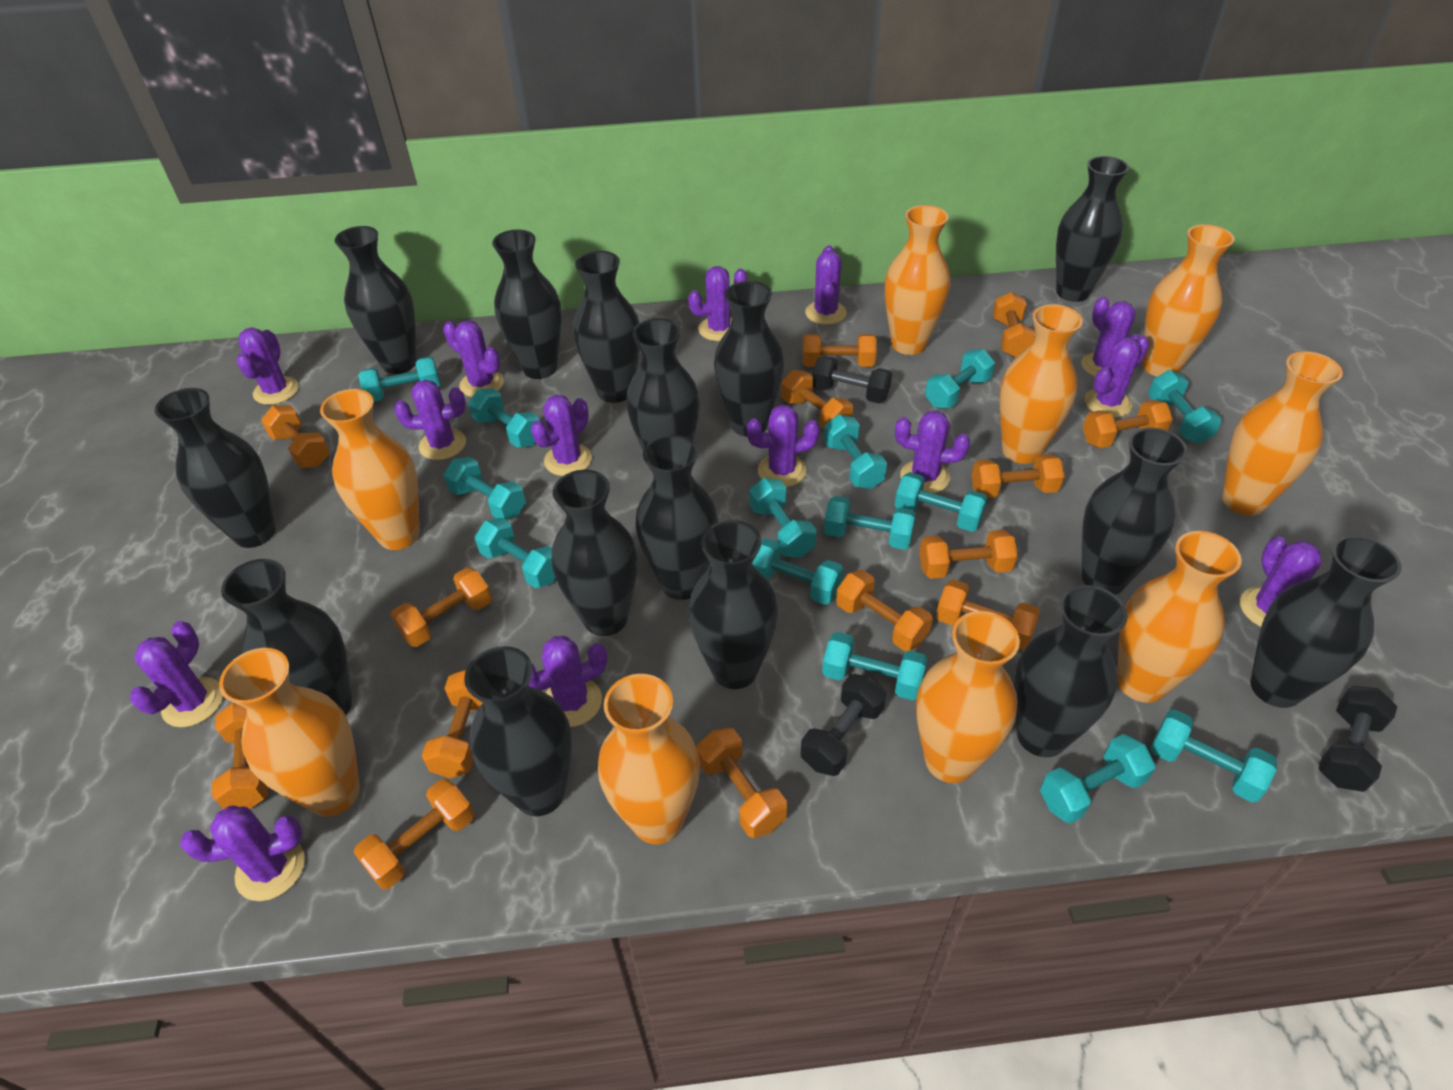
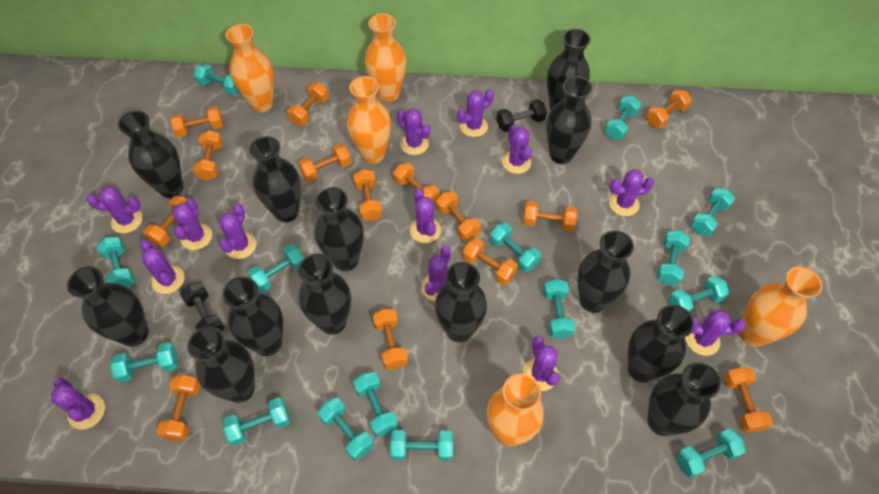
black dumbbell: [801,674,887,776] [812,356,892,403] [1318,686,1397,792] = 3 -> [180,282,225,331] [497,99,547,132] = 2
black vase: [155,388,276,548] [221,559,352,715] [335,226,416,374] [464,646,572,816] [492,229,562,379] [552,470,637,636] [573,251,640,403] [626,318,700,450] [635,434,718,600] [688,520,778,689] [714,281,785,437] [1014,585,1128,757] [1056,156,1129,302] [1082,428,1188,595] [1250,535,1402,708] = 15 -> [67,266,148,347] [118,111,183,198] [188,326,255,403] [222,277,283,356] [249,136,301,222] [298,254,351,335] [315,187,364,271] [435,262,487,343] [546,76,592,164] [547,29,591,110] [577,230,634,313] [628,305,694,383] [648,362,721,436] = 13
orange vase: [219,648,360,817] [320,389,420,550] [598,674,700,844] [885,205,950,355] [916,611,1020,783] [999,304,1083,464] [1117,531,1242,703] [1143,224,1234,377] [1222,351,1343,516] = 9 -> [225,24,274,112] [347,76,391,164] [365,13,406,102] [487,373,544,446] [740,267,823,347] = 5
purple cactus: [130,621,223,727] [180,806,305,901] [237,328,299,405] [394,380,466,460] [443,321,504,397] [529,636,608,727] [531,395,592,476] [688,266,747,341] [746,405,820,487] [805,245,847,325] [895,410,970,493] [1081,297,1140,377] [1085,336,1149,418] [1240,536,1321,627] = 14 -> [51,378,105,430] [86,186,143,233] [140,240,185,294] [173,198,212,250] [219,203,256,259] [397,108,431,155] [410,188,441,243] [422,246,451,301] [457,89,494,137] [502,125,532,174] [523,336,560,391] [609,169,654,216] [685,310,745,356] = 13
turquoise dumbbell: [358,356,440,402] [444,457,526,520] [468,388,539,448] [475,517,556,588] [749,478,817,558] [752,538,843,605] [822,632,927,700] [824,414,887,489] [824,496,916,550] [895,472,988,532] [925,349,995,408] [1040,734,1156,824] [1148,370,1222,443] [1150,709,1277,802] = 14 -> [97,237,135,288] [110,343,178,383] [194,64,239,95] [223,397,290,446] [248,244,304,292] [318,397,374,461] [353,372,398,437] [390,430,453,461] [490,223,541,272] [543,279,576,339] [605,96,641,140] [656,231,690,285] [668,275,729,313] [676,428,746,478] [691,188,735,236] = 15

